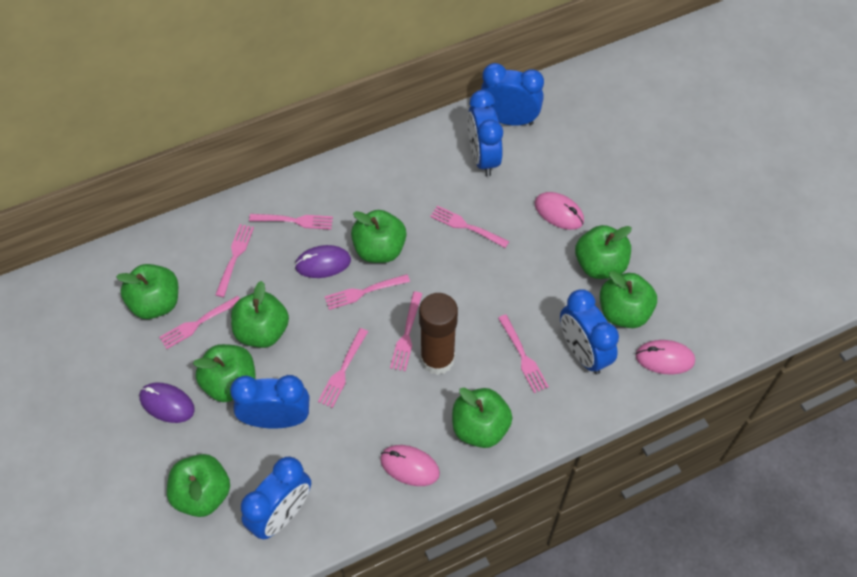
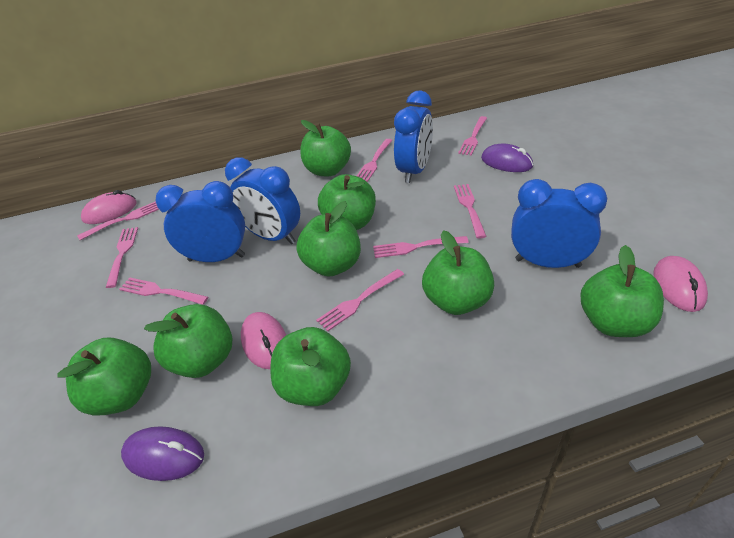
blue clock: [230,375,309,429] [241,457,311,539] [468,90,503,176] [481,63,544,126] [560,289,619,374] = 5 -> [155,181,245,262] [225,157,300,244] [394,91,433,183] [511,179,607,268] = 4
brown glue stick: [419,293,458,375] = 1 -> none = 0

